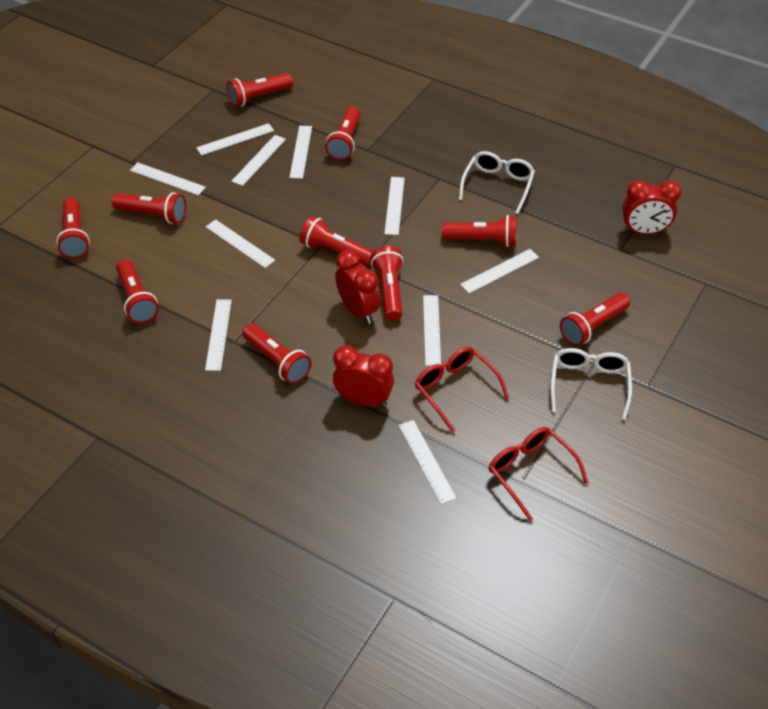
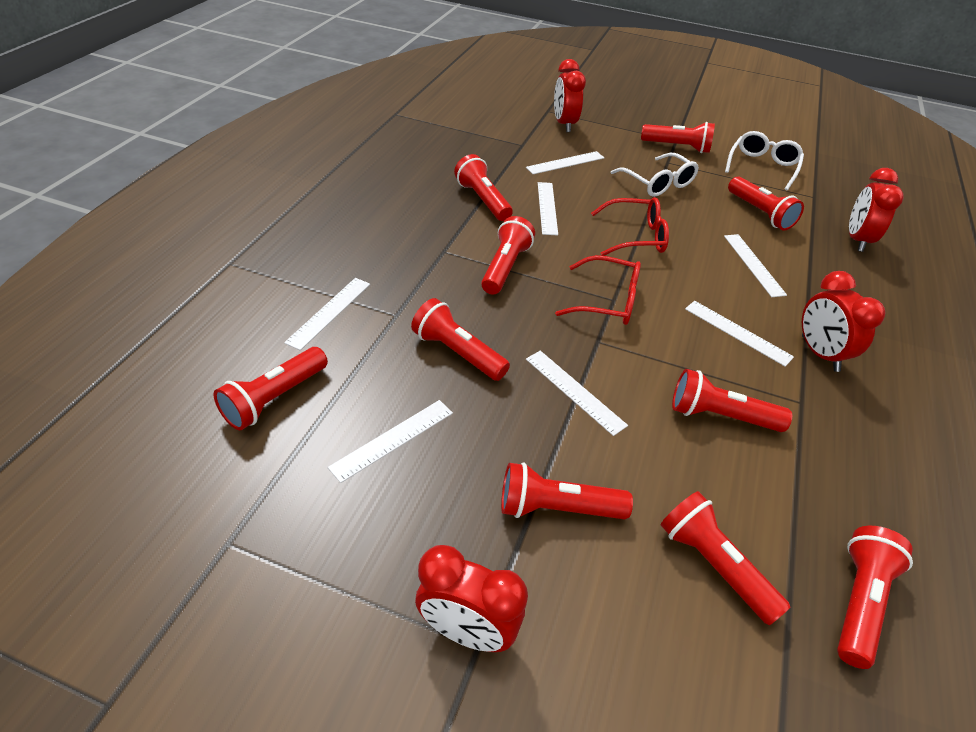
red clock: [333,345,394,407] [335,250,380,324] [622,180,681,234] = 3 -> [415,545,528,652] [554,59,586,132] [802,271,886,372] [849,168,904,252] = 4
white ruler: [130,162,206,195] [196,123,274,156] [205,220,275,268] [205,299,232,371] [231,135,286,186] [289,126,312,179] [384,177,405,235] [399,420,456,504] [423,295,441,366] [460,249,539,293] = 10 -> [284,278,370,351] [328,400,453,483] [526,151,604,174] [526,351,628,436] [538,182,558,235] [685,301,794,367] [724,234,787,297] = 7

